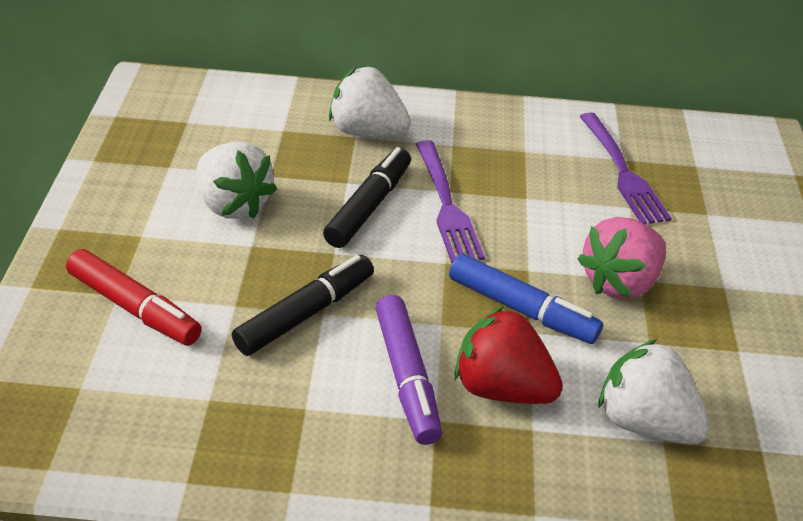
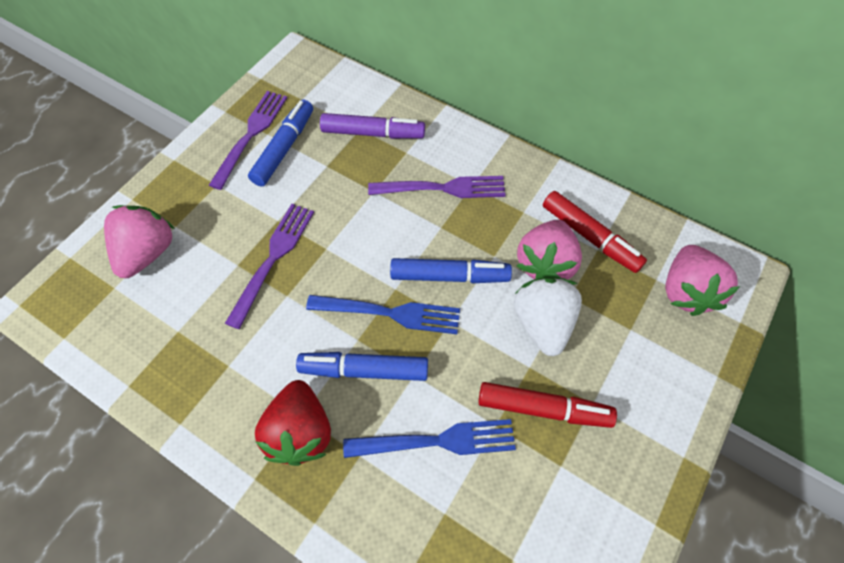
black marker: [232,255,374,356] [323,147,411,248] = 2 -> none = 0
blue fork: none = 0 -> [306,295,460,334] [343,419,516,458] = 2
blue marker: [449,254,603,344] = 1 -> [248,100,313,187] [296,352,428,381] [390,258,512,283] = 3
pink strawberry: [578,217,666,300] = 1 -> [104,205,175,278] [517,220,582,280] [665,245,740,316] = 3
purple fork: [416,140,485,263] [579,112,672,224] = 2 -> [209,91,287,190] [225,204,314,329] [368,176,506,198] = 3
red marker: [66,249,202,346] = 1 -> [478,382,617,428] [543,191,647,273] = 2
white strawberry: [196,141,277,219] [329,66,411,137] [598,339,710,444] = 3 -> [514,277,582,356] = 1

